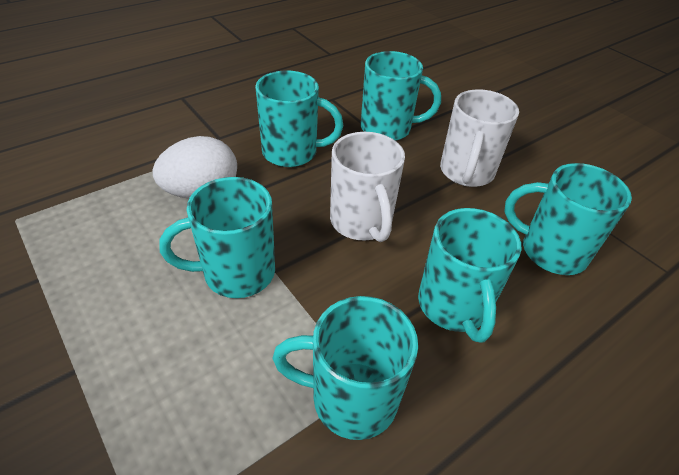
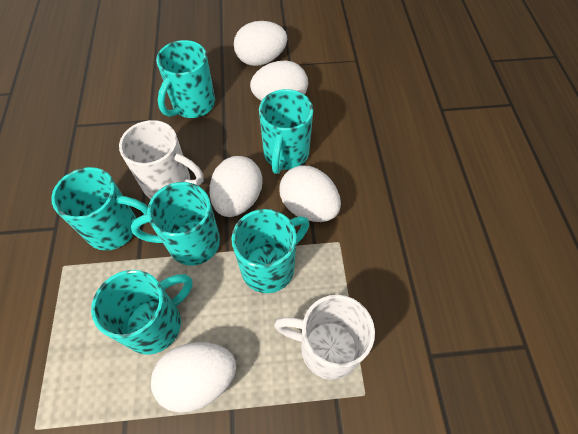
white egg: [152,136,237,199] = 1 -> [151,342,237,413] [209,156,263,217] [234,21,287,66] [250,60,308,101] [280,165,341,222] = 5

